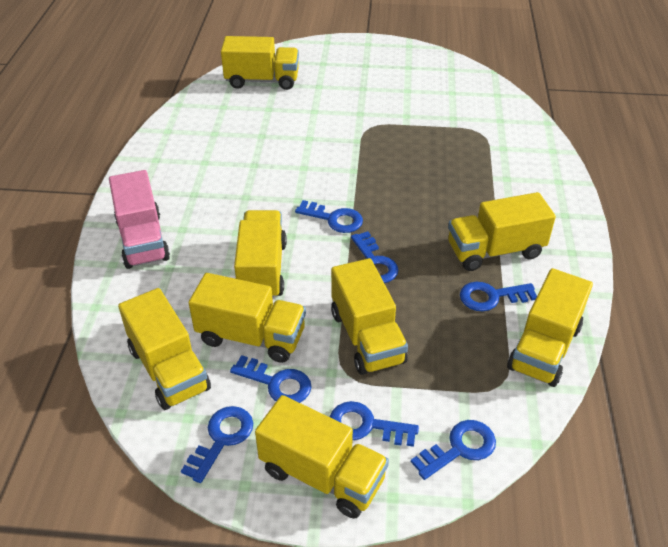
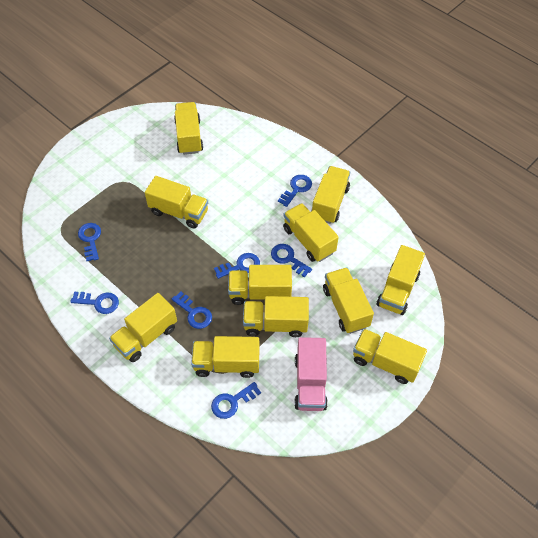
yellow truck: [118,288,211,410] [189,273,306,363] [221,36,299,90] [234,210,287,299] [255,395,389,519] [331,258,408,375] [448,192,556,271] [507,268,593,387] = 8 -> [109,293,177,362] [145,176,208,229] [174,102,203,155] [191,336,259,378] [228,265,292,305] [243,296,309,337] [283,203,339,262] [311,166,350,224] [323,267,374,334] [353,329,427,384] [377,245,425,315] = 11

